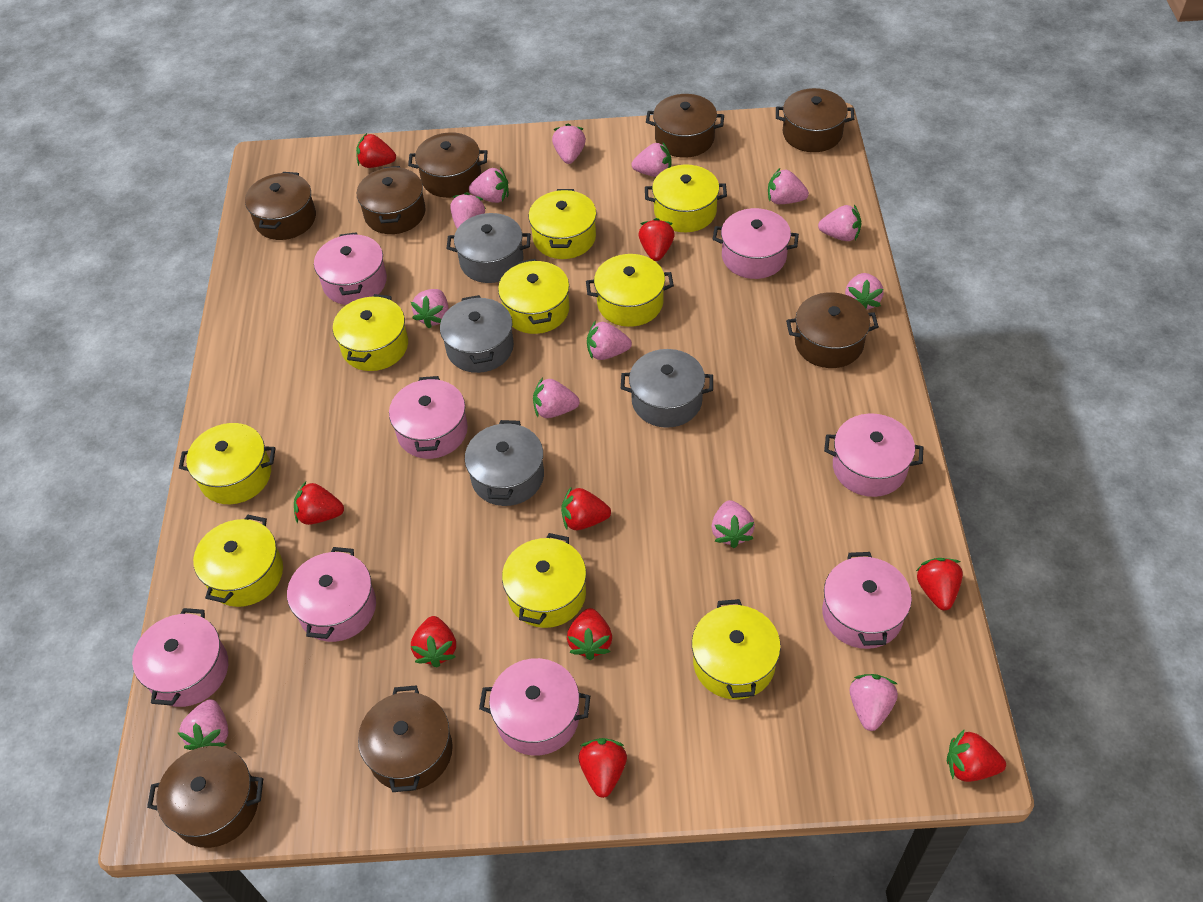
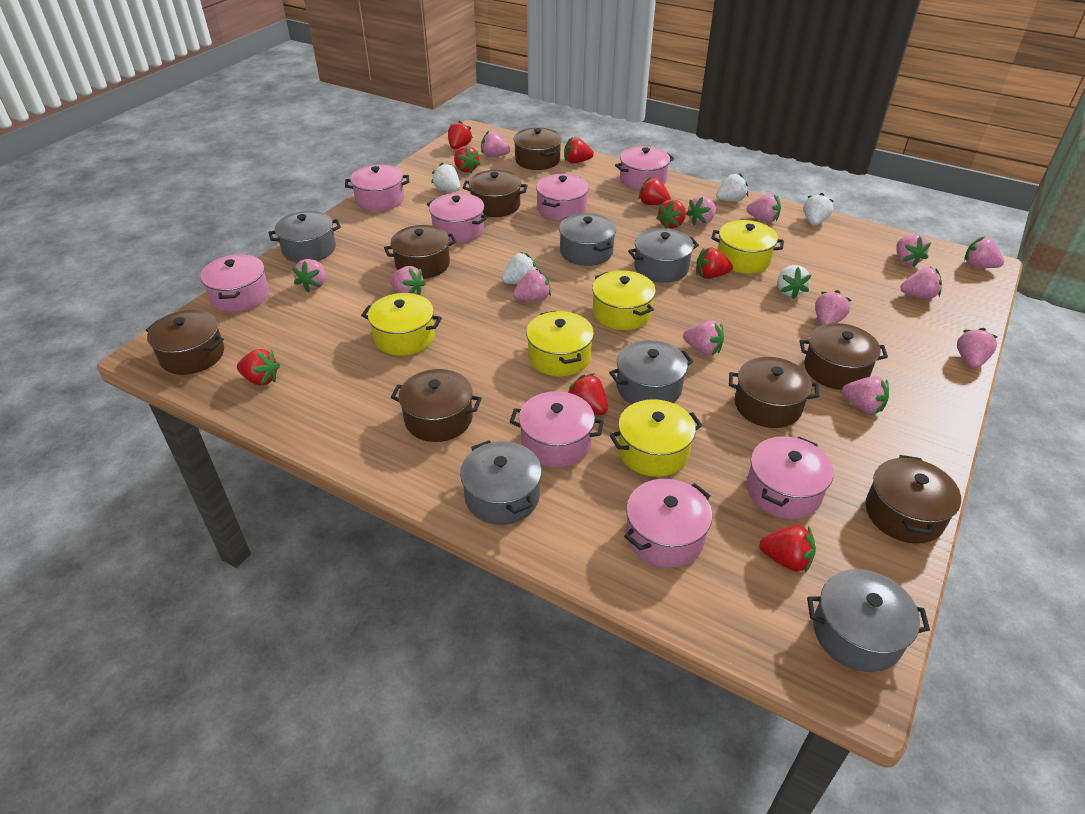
grey pot: [440,295,514,373] [446,213,531,283] [465,420,544,506] [621,349,713,428] = 4 -> [269,211,341,263] [460,440,542,525] [559,213,616,266] [609,340,693,404] [628,228,699,283] [807,569,930,672] = 6
white strawberry: none = 0 -> [431,163,460,192] [502,252,537,284] [716,174,748,201] [777,265,811,299] [804,193,834,226] = 5
yellow pot: [179,423,276,504] [193,515,283,607] [333,294,408,371] [498,259,569,334] [502,533,586,628] [529,189,596,259] [586,254,674,327] [645,165,727,232] [692,599,781,699] = 9 -> [361,293,442,356] [526,311,594,376] [592,270,656,330] [610,399,702,477] [711,220,784,274] = 5

